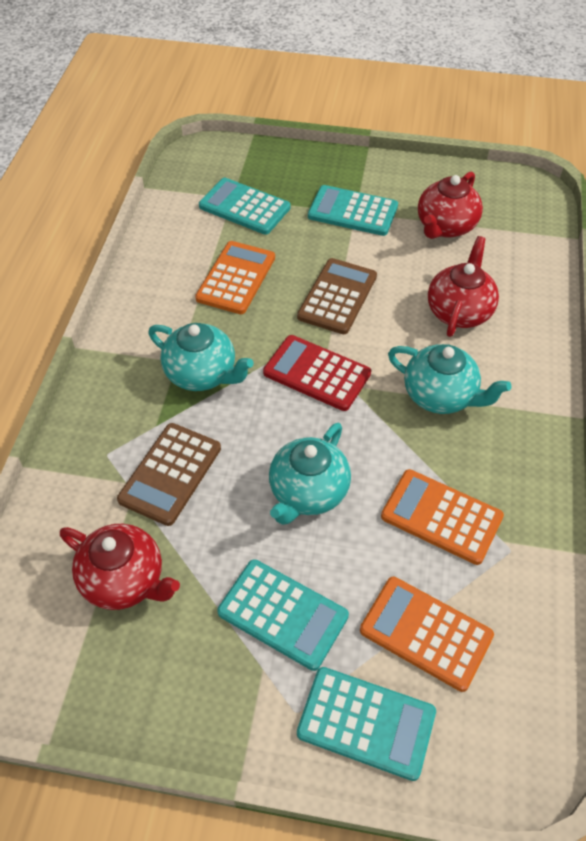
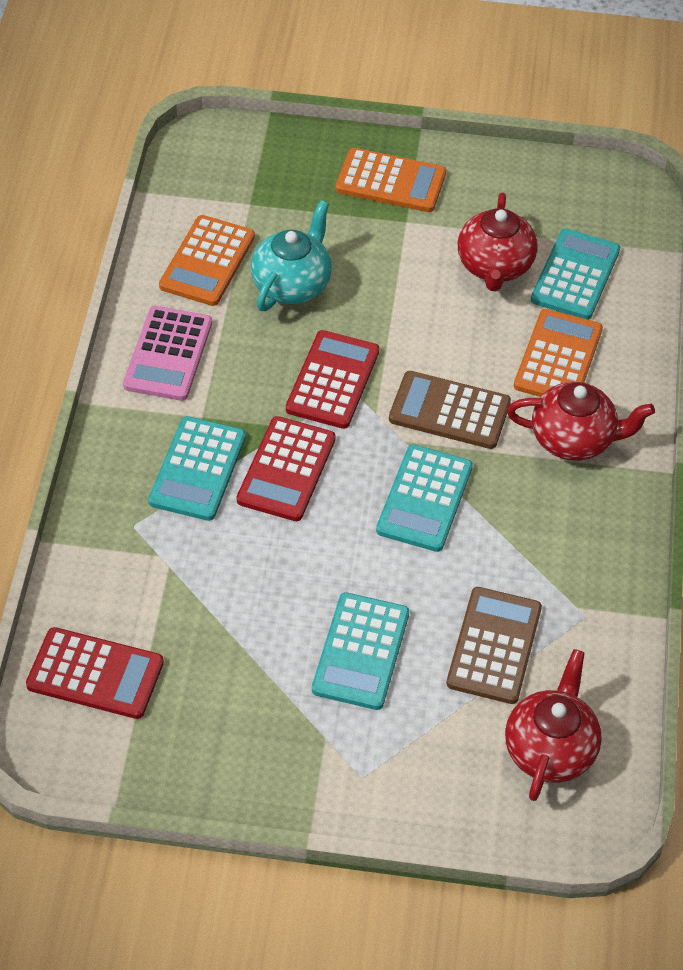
pink calculator: none = 0 -> [123,306,212,401] = 1
red calculator: [263,335,371,411] = 1 -> [26,627,164,719] [237,416,336,521] [286,330,379,429] = 3
turquoise teapot: [148,323,254,391] [269,423,351,525] [388,344,511,414] = 3 -> [251,200,332,311] = 1

